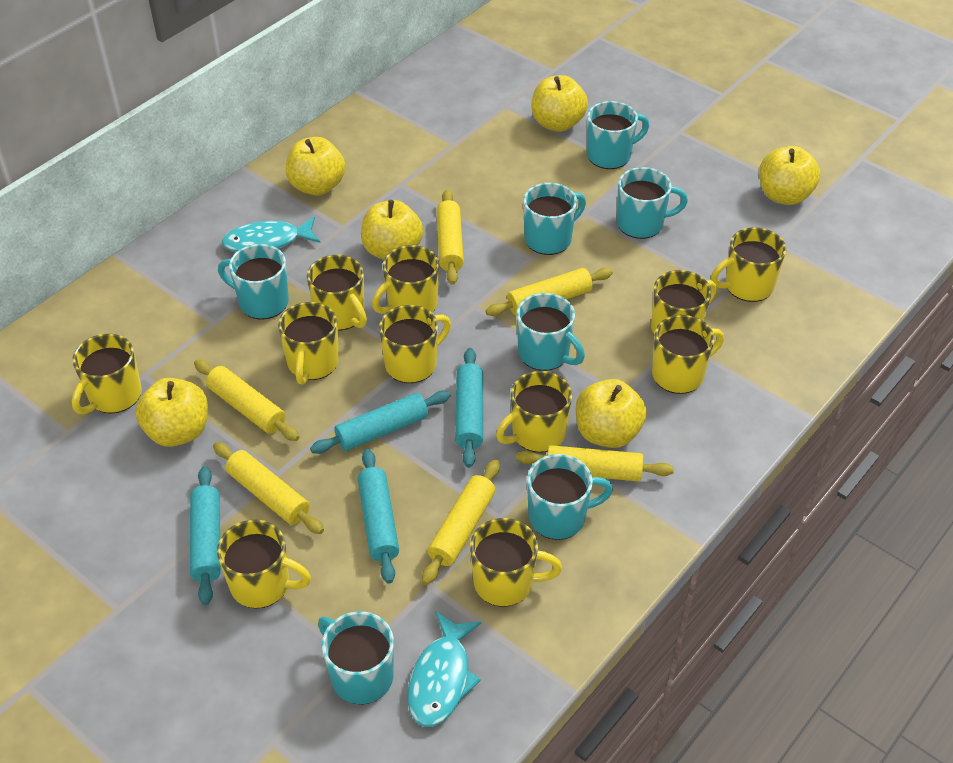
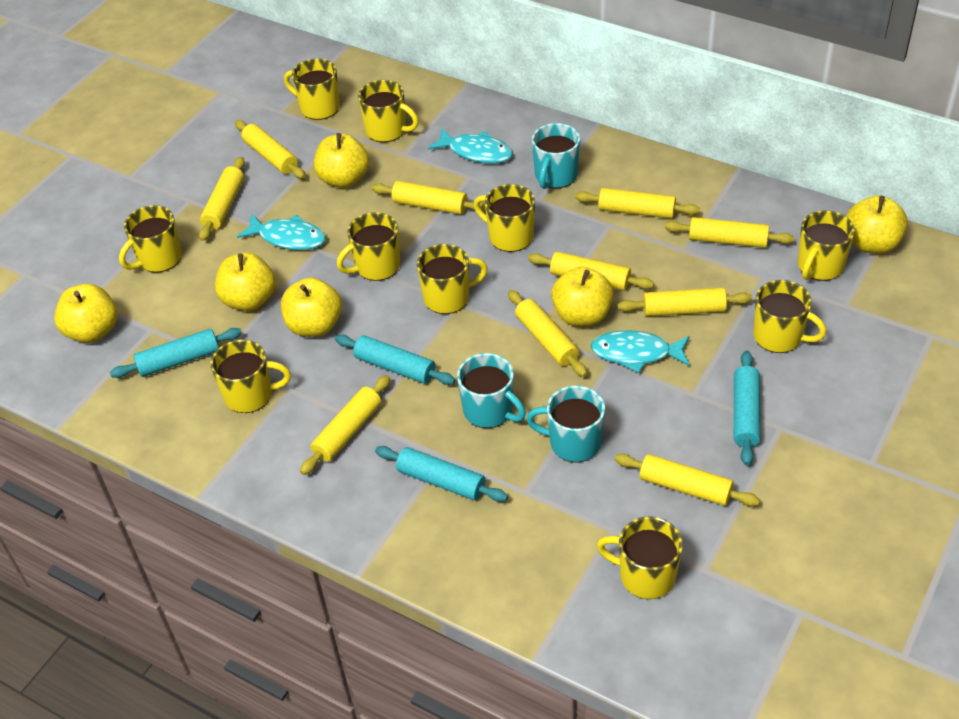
turquoise fish: [222,217,320,252] [407,611,482,727] = 2 -> [237,214,326,250] [428,129,513,164] [591,330,690,373] = 3
turquoise mug: [218,244,289,319] [318,611,394,705] [517,293,585,371] [523,183,586,255] [527,454,613,540] [587,101,649,169] [617,167,688,239] = 7 -> [457,353,526,428] [526,386,605,462] [532,123,580,189] = 3
yellow mug: [72,334,142,414] [217,520,311,609] [278,302,339,385] [307,255,367,331] [372,245,439,314] [379,305,451,383] [470,518,562,607] [496,371,572,452] [651,270,717,336] [652,315,724,394] [711,227,786,302] = 11 -> [119,205,182,273] [211,340,291,413] [284,58,340,120] [337,212,400,281] [358,80,419,142] [417,244,488,314] [474,184,535,252] [597,517,683,599] [753,280,826,353] [798,211,855,281] = 10
yellow rolling pin: [194,360,299,441] [213,442,324,534] [422,460,500,585] [436,189,464,285] [485,268,613,316] [516,445,674,481] = 6 -> [199,157,245,241] [235,120,305,179] [300,375,390,475] [372,181,486,215] [508,290,587,377] [528,252,654,291] [575,188,700,219] [615,454,760,506] [618,287,752,317] [665,217,794,248] = 10

